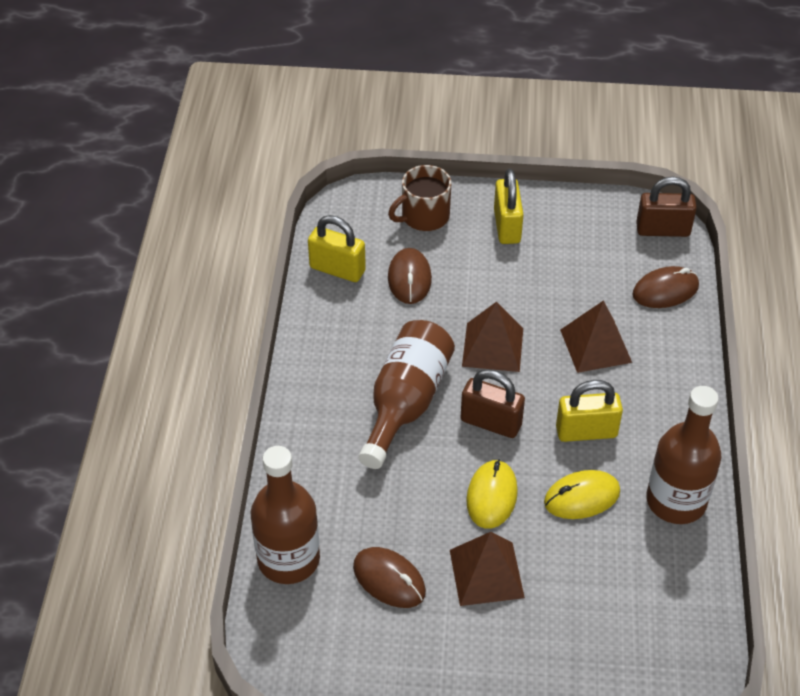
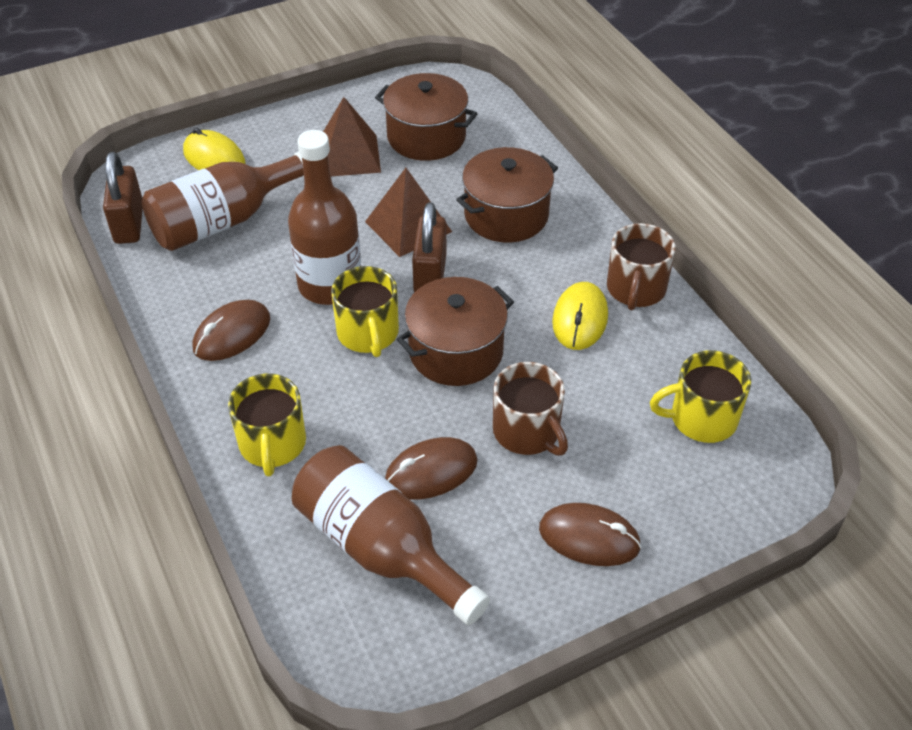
brown mug: [388,165,451,231] = 1 -> [493,362,568,456] [607,223,676,310] = 2
brown pot: none = 0 -> [375,73,477,161] [397,277,514,386] [456,147,558,243] = 3
brown pyramid: [450,532,525,606] [462,302,523,372] [560,300,632,373] = 3 -> [323,97,381,176] [365,168,452,257] = 2
yellow mug: none = 0 -> [228,374,306,476] [331,266,399,357] [650,350,751,443] = 3
yellow padlock: [308,215,366,282] [494,169,524,244] [556,380,623,442] = 3 -> none = 0

